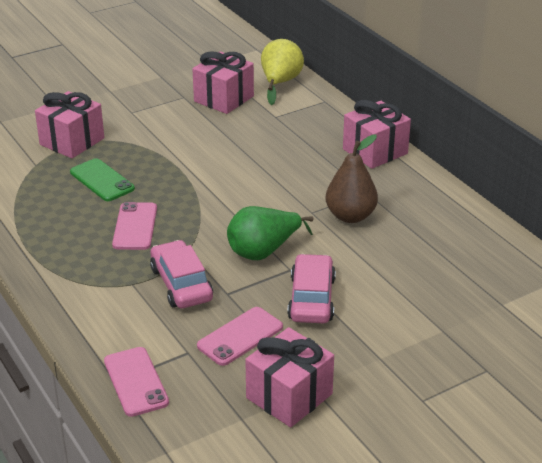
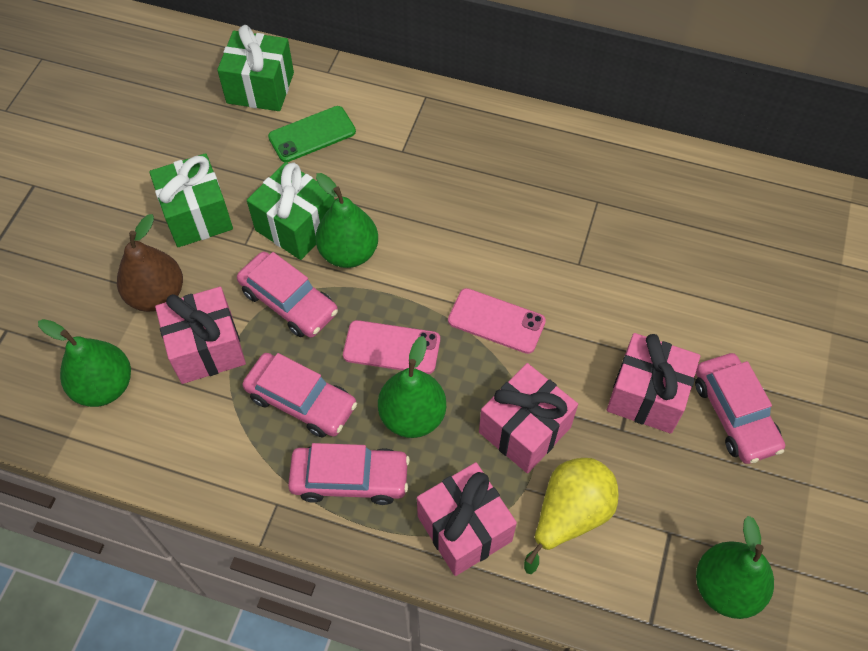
green gift: none = 0 -> [149,153,233,247] [217,25,294,111] [247,162,334,260] = 3
green pear: [227,206,313,260] = 1 -> [38,319,131,407] [316,173,378,268] [378,336,446,438] [696,516,774,619] = 4
pink car: [150,240,213,308] [287,254,336,323] = 2 -> [237,252,338,338] [242,353,357,438] [288,443,410,505] [695,353,785,464] = 4
pink phone: [104,347,169,417] [112,202,157,250] [197,307,283,366] = 3 -> [343,320,440,374] [448,288,546,354] = 2

